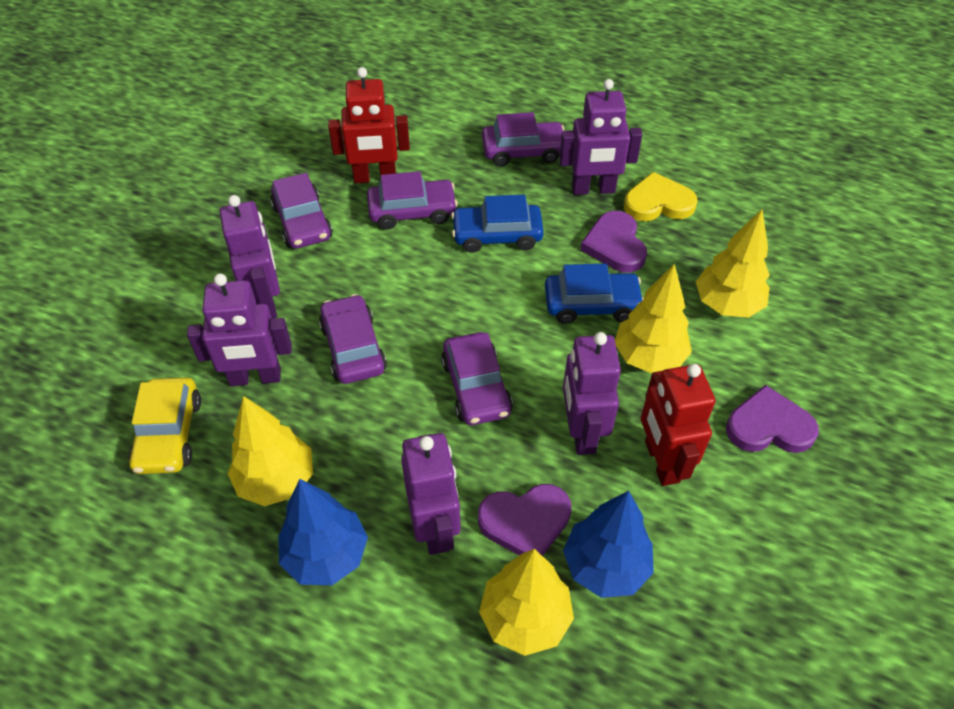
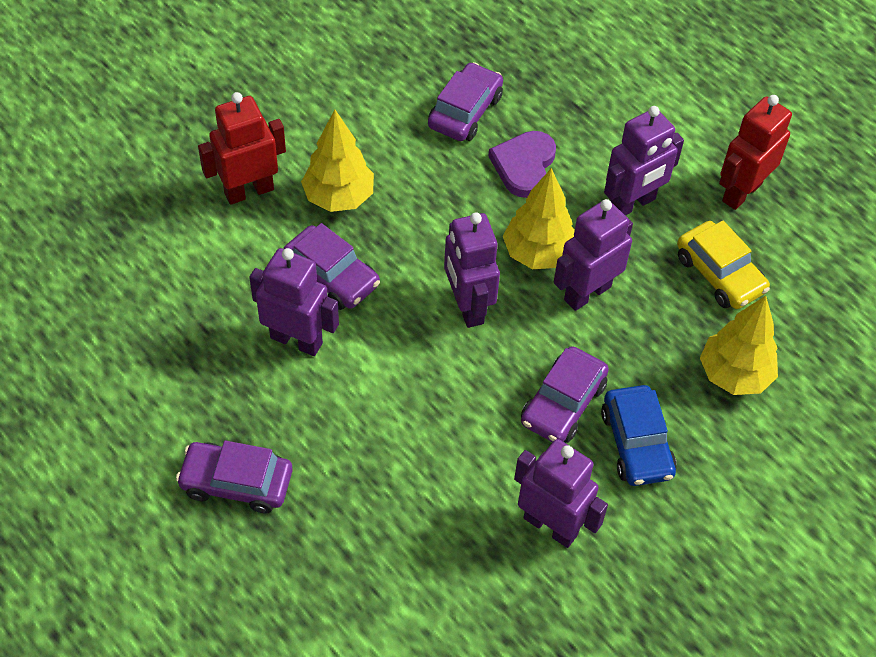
blue car: [451,195,544,253] [545,264,644,324] = 2 -> [601,385,677,486] = 1
blue tree: [278,479,368,585] [563,491,654,598] = 2 -> none = 0
purple car: [270,173,333,249] [319,294,387,384] [367,171,458,229] [441,332,513,425] [482,112,564,166] = 5 -> [176,440,292,514] [283,223,380,310] [428,62,503,141] [521,346,609,443] = 4
purple heart: [478,484,571,556] [580,211,647,273] [726,385,819,453] = 3 -> [488,131,556,198] = 1
yellow heart: [624,172,697,221] = 1 -> none = 0
yellow tree: [227,396,313,506] [479,549,574,656] [615,264,692,374] [696,209,770,318] = 4 -> [301,110,374,212] [503,168,575,269] [700,296,778,395] = 3

